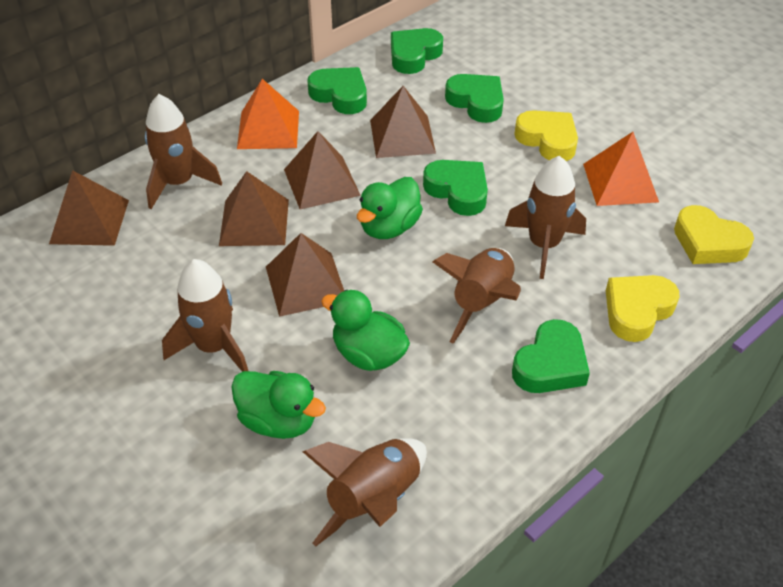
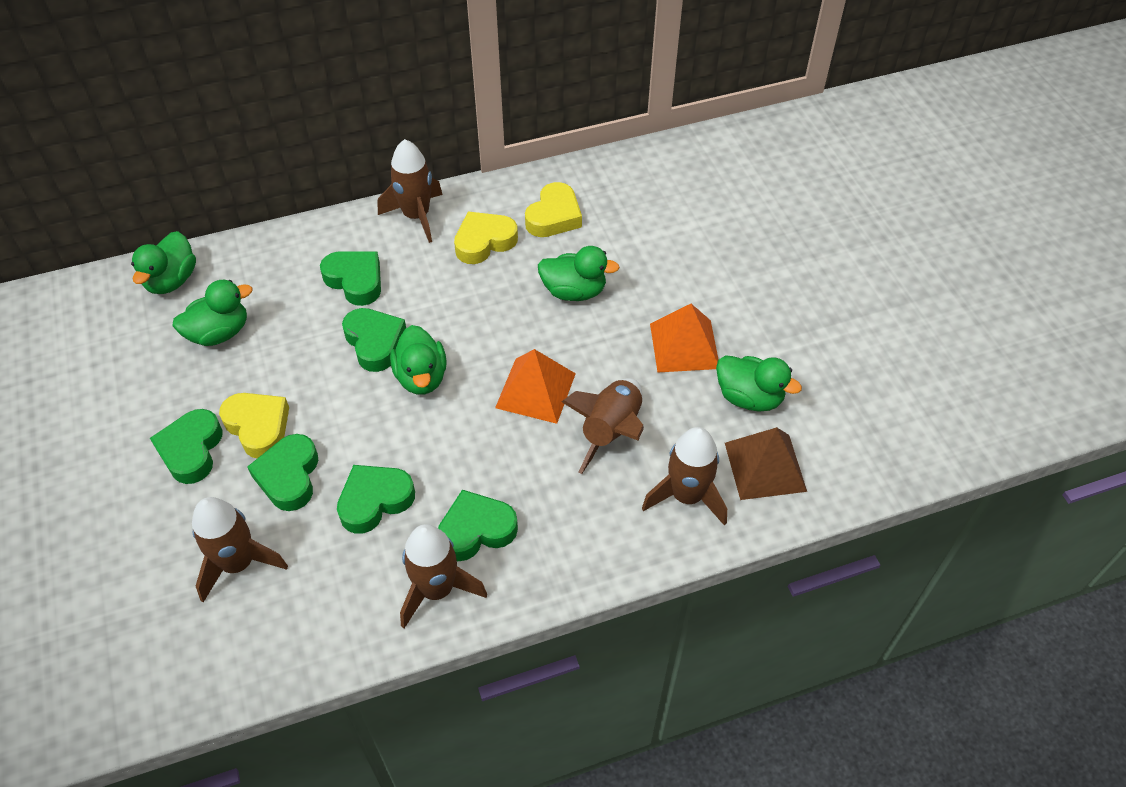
brown pyramid: [49,170,129,246] [219,171,289,246] [266,233,344,317] [284,131,361,209] [370,86,436,158] = 5 -> [725,427,807,500] = 1
green duck: [231,371,326,439] [321,290,410,371] [357,177,423,239] = 3 -> [131,231,196,294] [173,280,252,346] [390,325,447,395] [538,246,620,301] [716,355,802,411] = 5
green heart: [307,67,367,114] [391,28,443,74] [423,160,488,216] [445,74,504,123] [512,319,590,393] = 5 -> [150,409,223,484] [247,434,318,511] [320,251,381,306] [337,465,415,534] [342,308,406,372] [438,490,518,561] = 6

